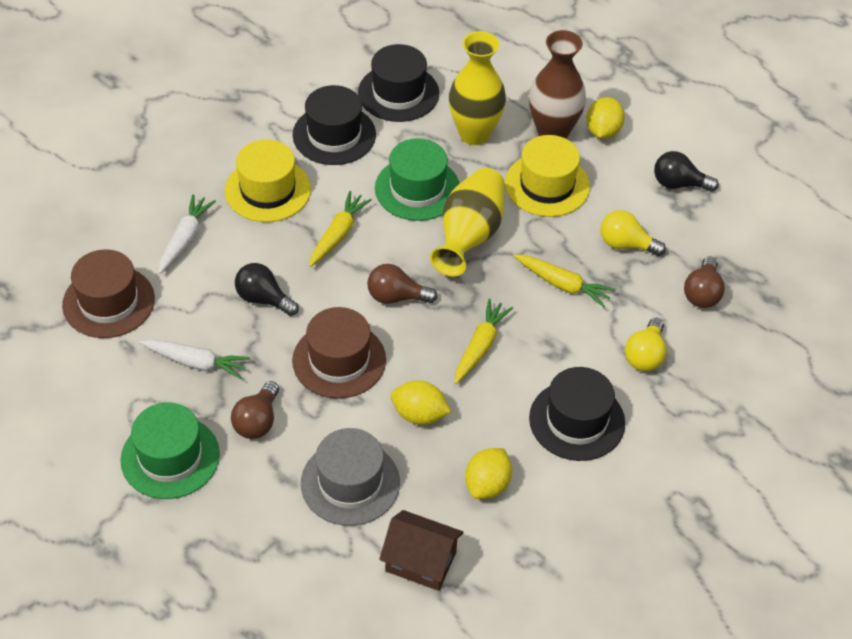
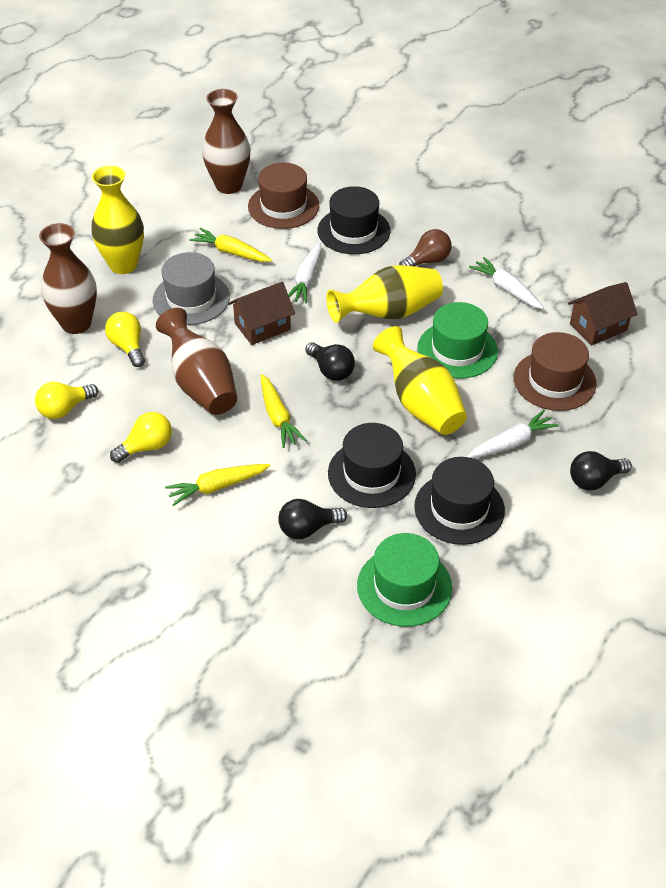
black light bulb: [235,263,299,316] [654,151,719,192] = 2 -> [278,499,347,539] [305,342,355,381] [570,451,632,490] = 3
brown house: [379,510,463,591] = 1 -> [228,281,295,345] [568,282,637,345] = 2
brown light bulb: [231,381,279,439] [367,264,438,304] [684,256,725,308] = 3 -> [399,229,452,266] = 1
brown vase: [529,30,586,139] = 1 -> [39,223,97,334] [156,308,237,415] [202,89,250,194] = 3
white carrot: [139,339,250,379] [158,194,216,274] = 2 -> [288,243,322,304] [467,410,559,458] [469,257,544,309] = 3
yellow hat: [225,139,311,222] [505,135,590,217] = 2 -> none = 0
yellow lemon: [391,380,451,425] [465,448,512,499] [586,97,625,139] = 3 -> none = 0
yellow light bulb: [600,210,666,256] [625,318,666,371] = 2 -> [35,382,98,419] [105,312,145,367] [110,412,172,463] = 3
yellow vase: [430,168,505,277] [449,31,506,145] = 2 -> [91,166,144,274] [326,265,443,323] [373,326,467,435] = 3

